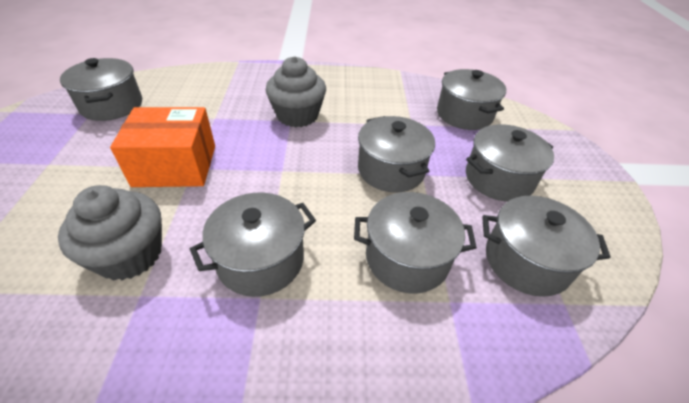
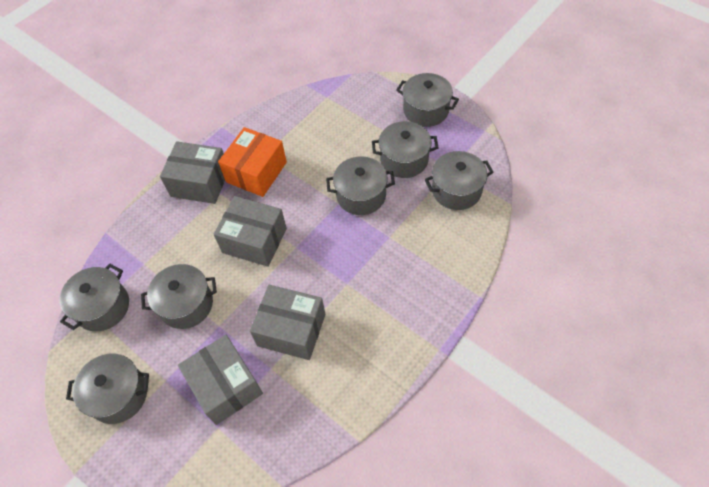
grey box: none = 0 -> [160,141,225,204] [178,335,263,425] [214,196,287,267] [250,285,325,360] = 4
grey cupcake: [58,185,162,281] [266,56,326,127] = 2 -> none = 0

